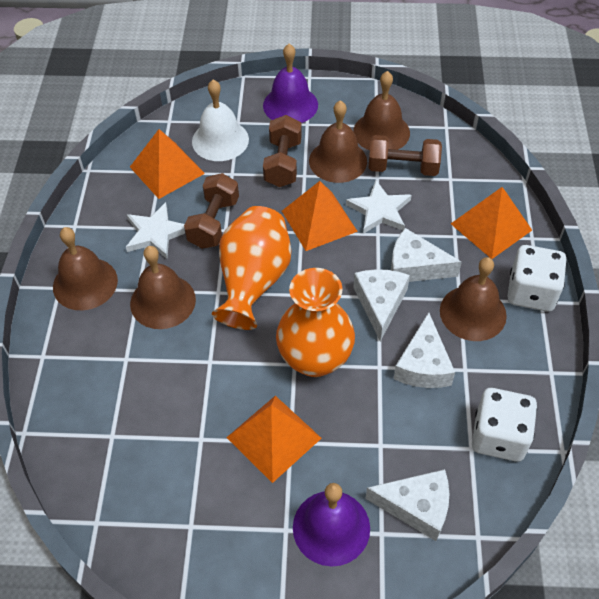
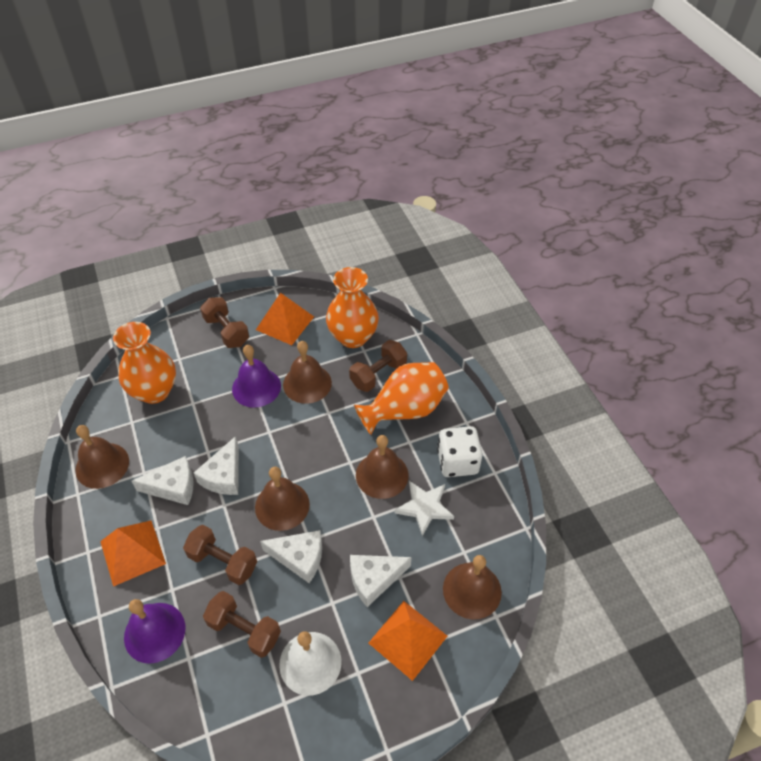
brown dumbbell: [184,173,239,249] [263,115,302,187] [368,135,442,176] = 3 -> [183,525,257,585] [200,297,249,348] [203,591,281,658] [349,340,407,392] = 4
orange pyramid: [130,129,205,199] [226,396,322,483] [282,181,358,251] [451,187,532,259] = 4 -> [100,521,166,587] [256,293,314,345] [369,601,447,681] = 3
orange vase: [212,206,292,330] [276,268,355,377] = 2 -> [113,322,176,404] [326,267,379,348] [354,362,449,435] = 3
white dice: [472,388,537,462] [507,245,567,312] = 2 -> [437,426,482,477] = 1
white star: [126,202,185,259] [346,180,412,234] = 2 -> [395,481,454,536] = 1

